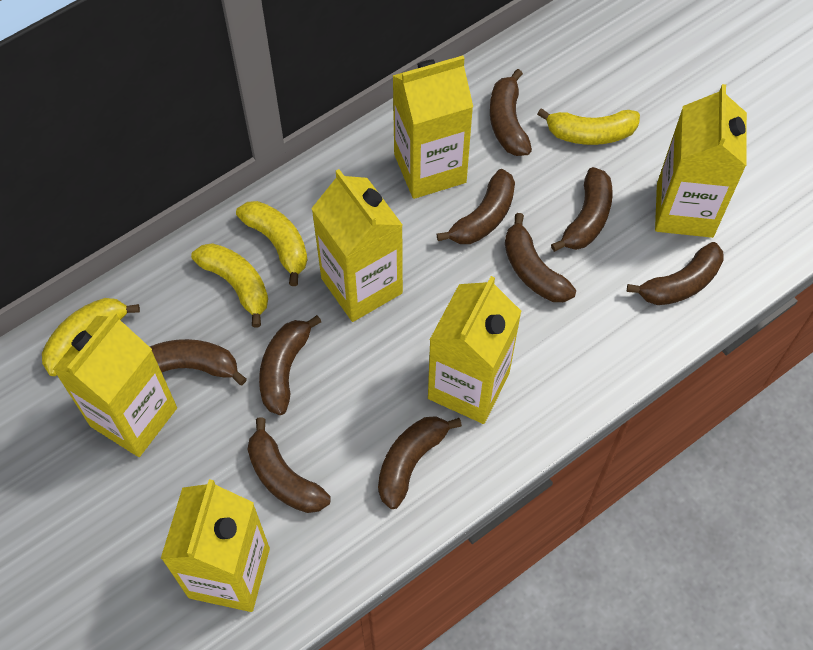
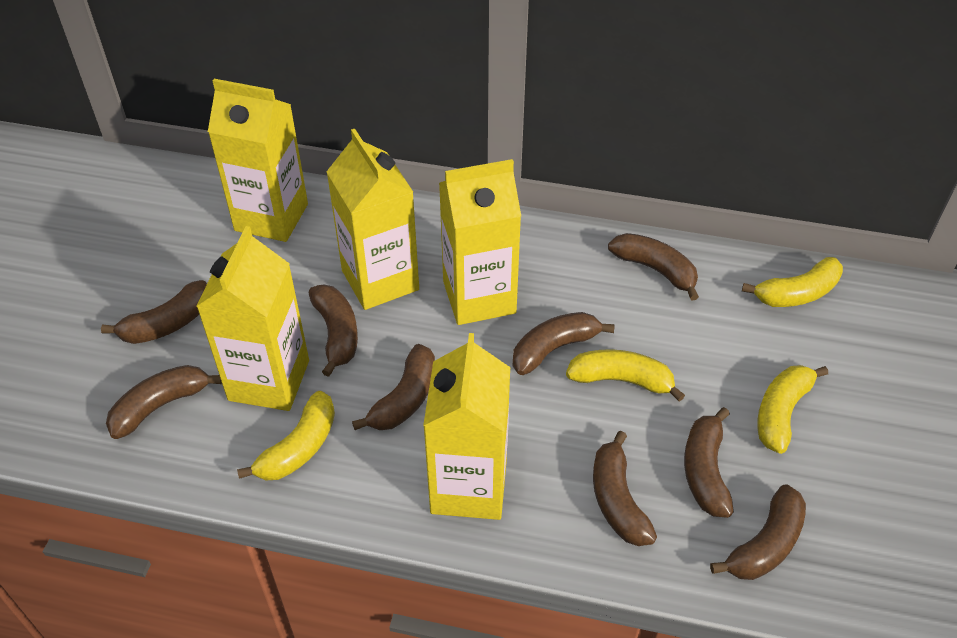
yellow carton: [53,312,177,457] [161,479,270,612] [311,169,403,322] [393,55,473,199] [428,276,522,424] [655,84,747,238] = 6 -> [196,226,309,411] [208,79,308,242] [326,129,419,310] [423,333,510,520] [439,159,521,325] = 5

